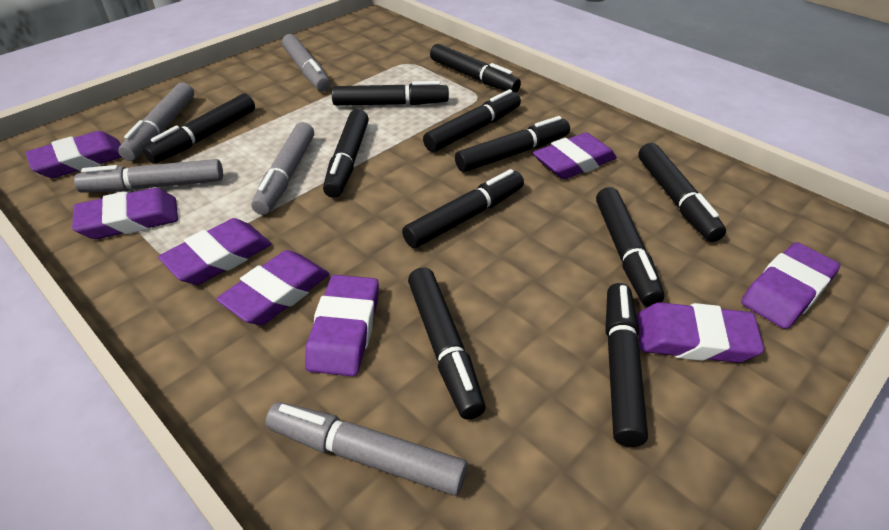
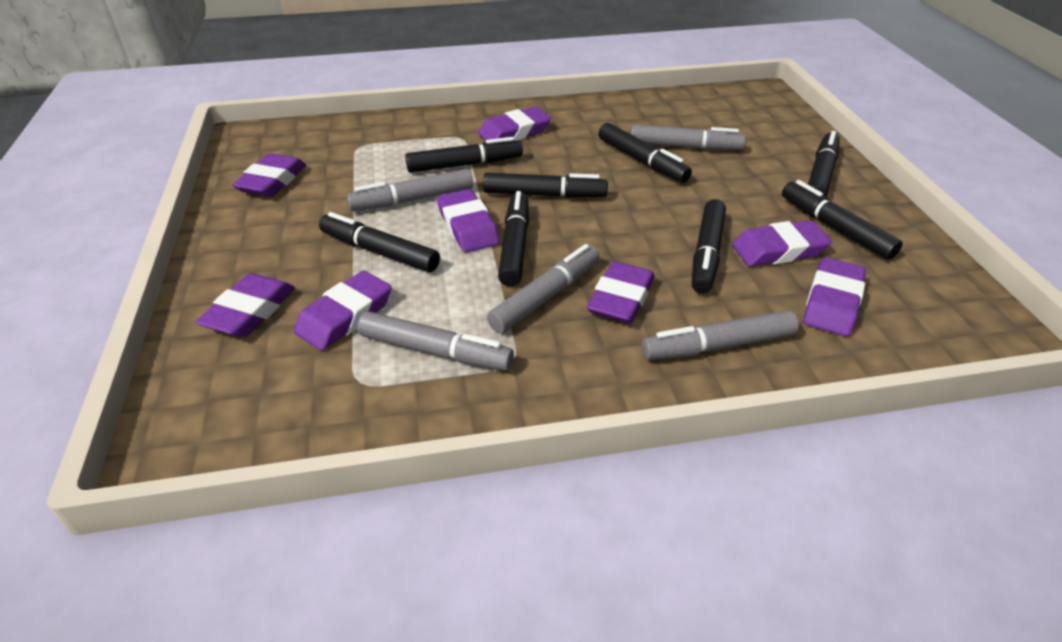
black marker: [143,94,255,164] [323,109,369,198] [332,81,449,106] [402,169,524,248] [408,267,486,420] [423,89,521,152] [430,44,521,92] [455,116,570,172] [596,187,665,307] [605,283,648,447] [638,143,726,242] = 11 -> [319,212,440,272] [405,137,523,173] [483,173,608,198] [498,191,529,286] [598,123,692,183] [692,199,726,293] [782,180,903,260] [808,131,840,197] = 8

